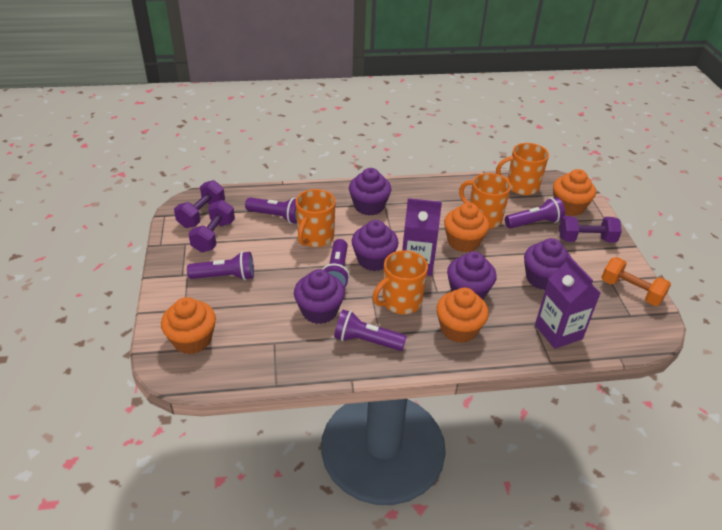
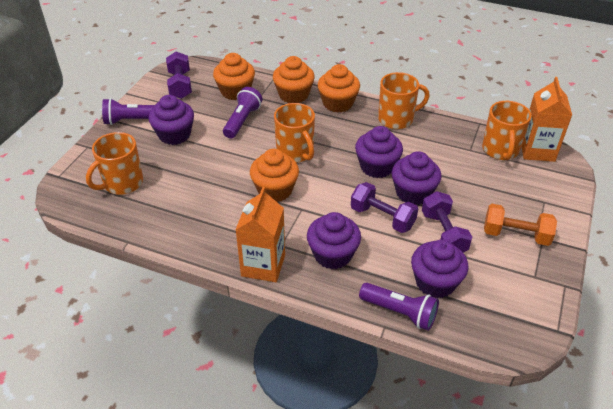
orange carton: none = 0 -> [236,187,285,282] [522,77,572,162] = 2
purple carton: [402,198,442,276] [535,256,601,349] = 2 -> none = 0
purple flashlight: [187,251,254,280] [245,197,297,224] [322,239,350,288] [334,310,407,351] [505,197,565,229] = 5 -> [102,98,155,125] [223,87,262,138] [359,283,439,331] = 3

